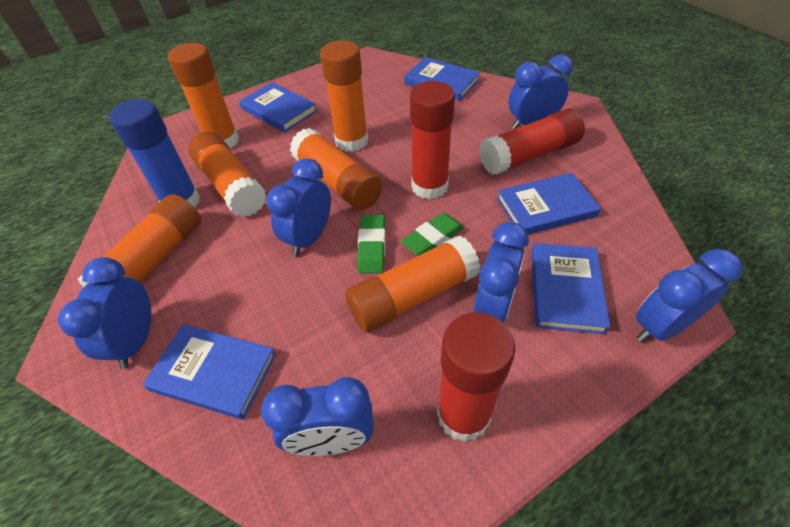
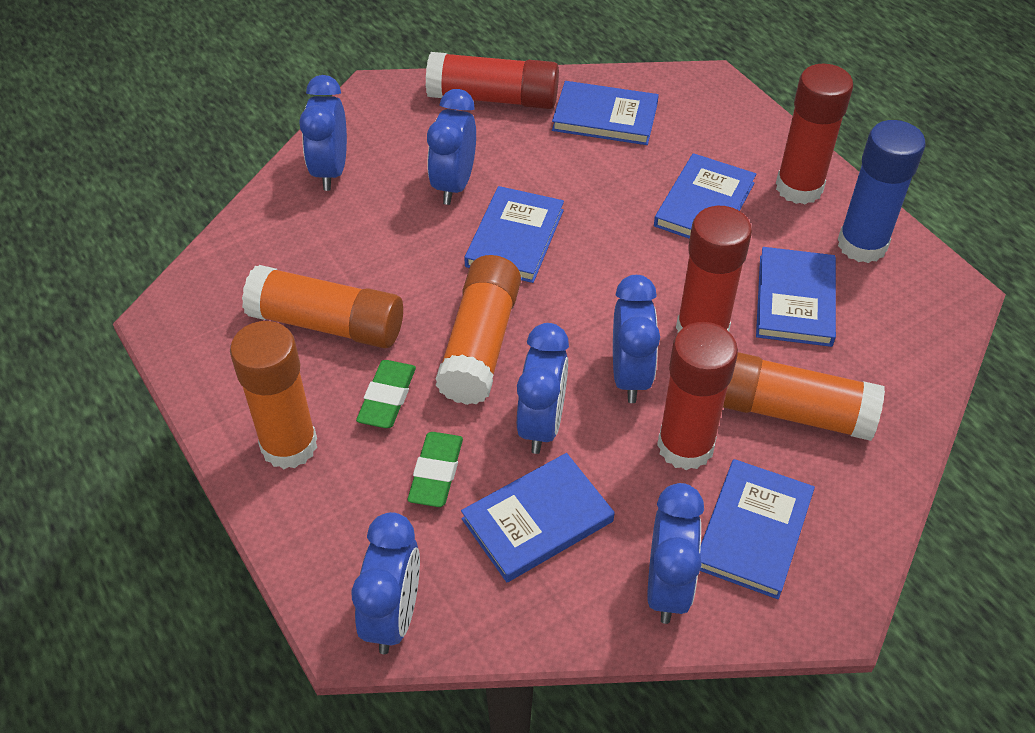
blue book: [143,324,276,420] [239,82,317,132] [404,57,480,101] [497,173,601,234] [531,243,611,334] = 5 -> [461,453,615,582] [464,186,564,283] [552,81,659,145] [654,153,756,239] [700,459,815,599] [756,247,836,347] = 6
orange glue stick: [77,194,201,288] [168,43,239,149] [188,131,267,217] [290,128,382,210] [320,40,368,152] [345,235,480,333] = 6 -> [230,321,317,469] [242,265,403,348] [435,255,521,405] [723,352,885,441] = 4
red glue stick: [410,81,455,199] [437,313,516,442] [479,108,585,175] = 3 -> [426,52,559,109] [657,322,738,470] [676,206,752,333] [776,64,853,204] = 4

